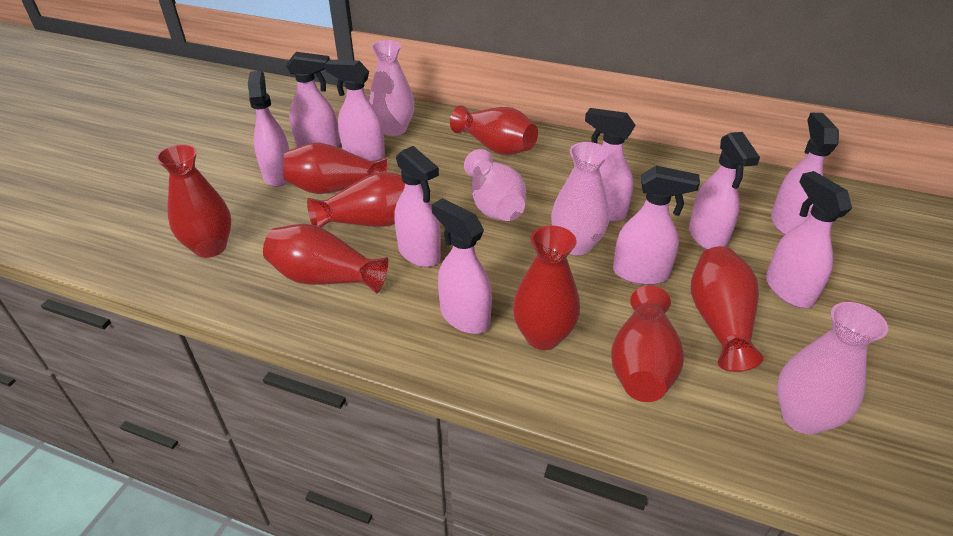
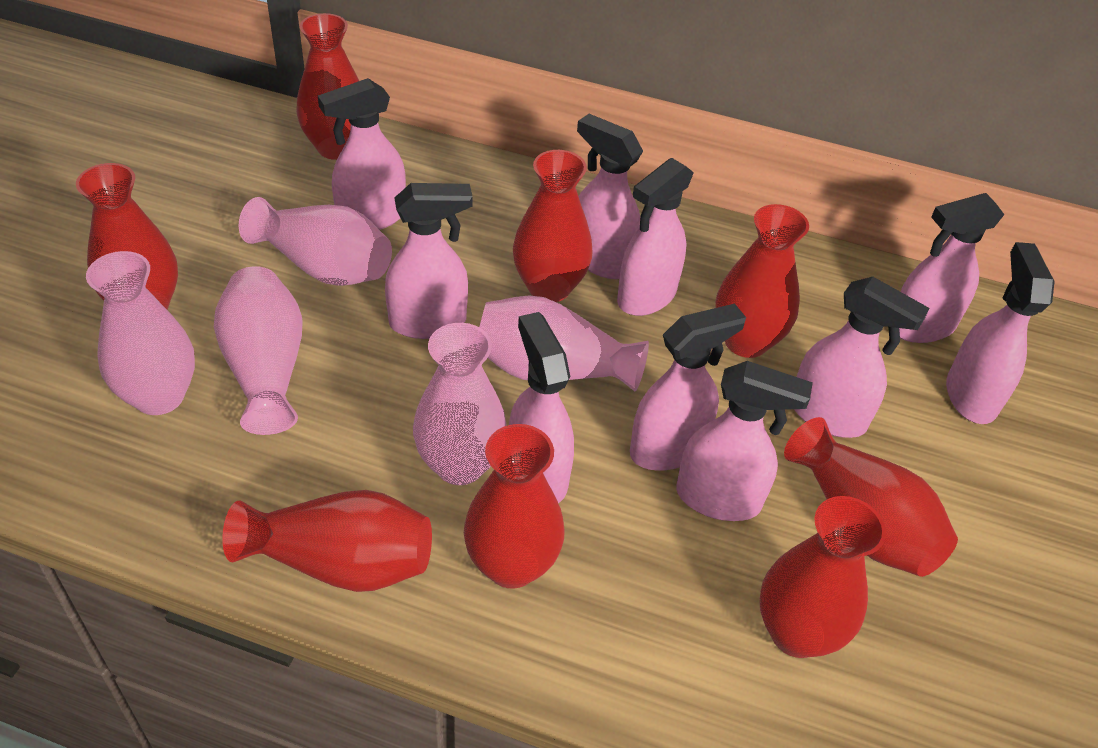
pink vase: [369,40,414,136] [464,149,526,221] [551,142,609,255] [777,302,888,434] = 4 -> [86,251,195,415] [214,266,303,435] [239,197,392,286] [413,323,506,485] [479,295,649,391] = 5

